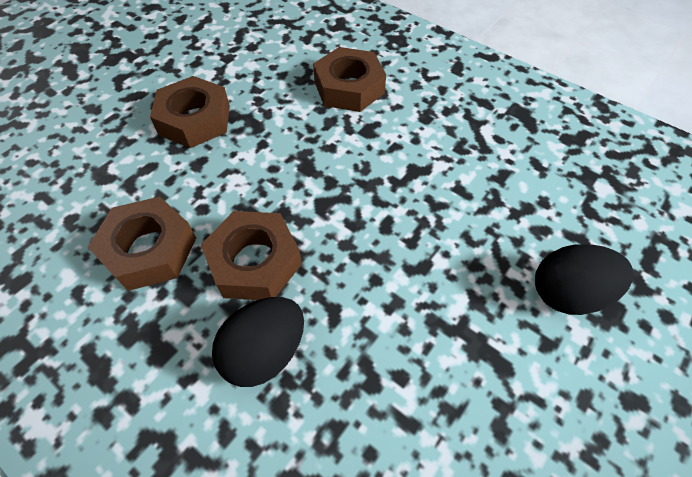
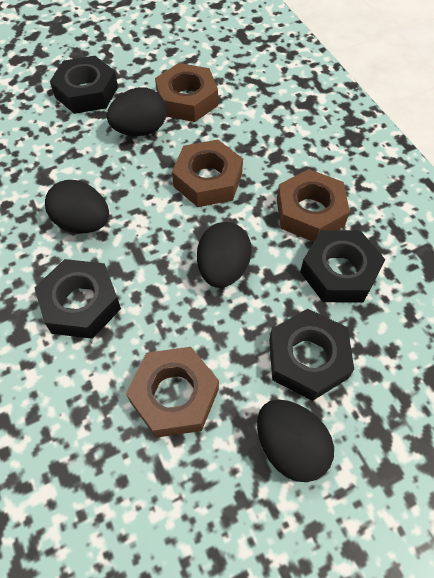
black egg: [212,297,304,387] [535,244,634,315] = 2 -> [45,180,109,234] [107,87,167,136] [197,222,252,288] [257,399,334,482] = 4
black nut: none = 0 -> [34,259,121,339] [50,56,118,114] [269,309,354,401] [300,230,385,303] = 4

